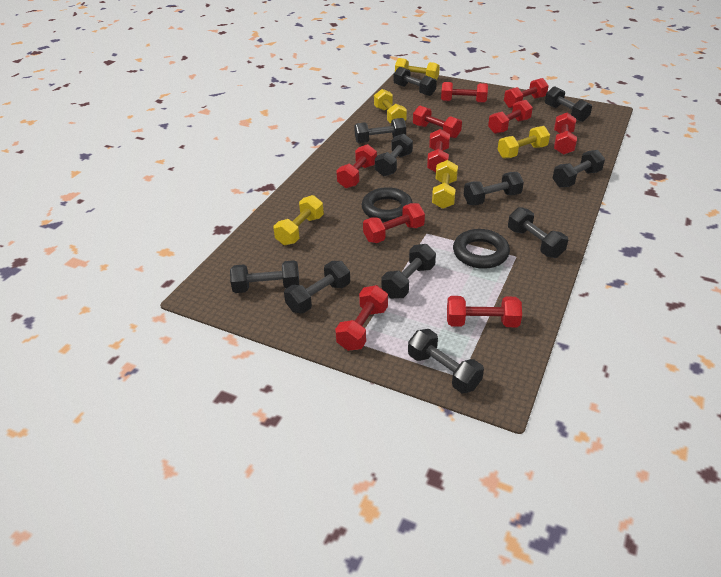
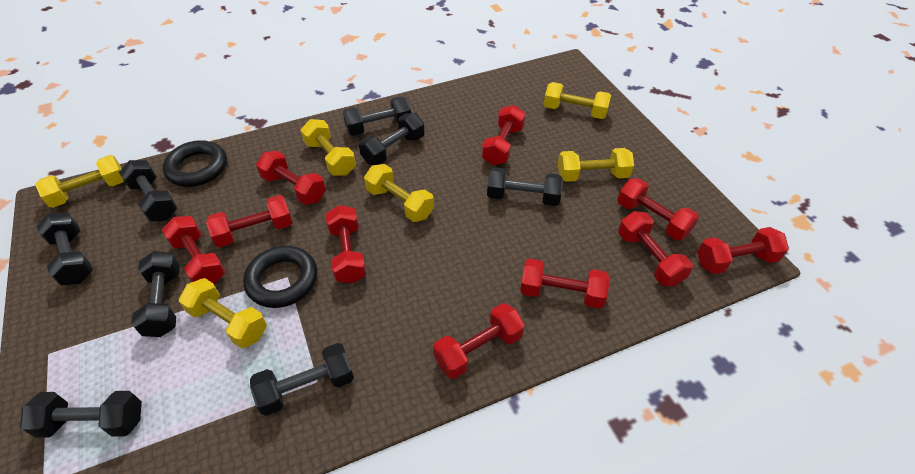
black dumbbell: [230,260,299,293] [284,261,350,314] [354,118,406,143] [375,134,413,176] [382,244,436,299] [394,67,437,96] [408,329,484,393] [464,172,524,205] [508,207,568,258] [545,86,592,122] [553,150,605,187] = 11 -> [20,391,142,438] [37,213,93,285] [119,160,177,221] [131,251,180,337] [250,343,354,416] [343,96,411,136] [359,113,425,165] [487,167,563,206] = 8
yellow dumbbell: [274,195,324,245] [374,89,407,123] [395,58,440,80] [432,160,458,209] [498,126,550,159] = 5 -> [35,155,124,208] [179,278,267,348] [301,119,356,176] [364,164,434,222] [544,82,611,119] [558,148,634,182] = 6

